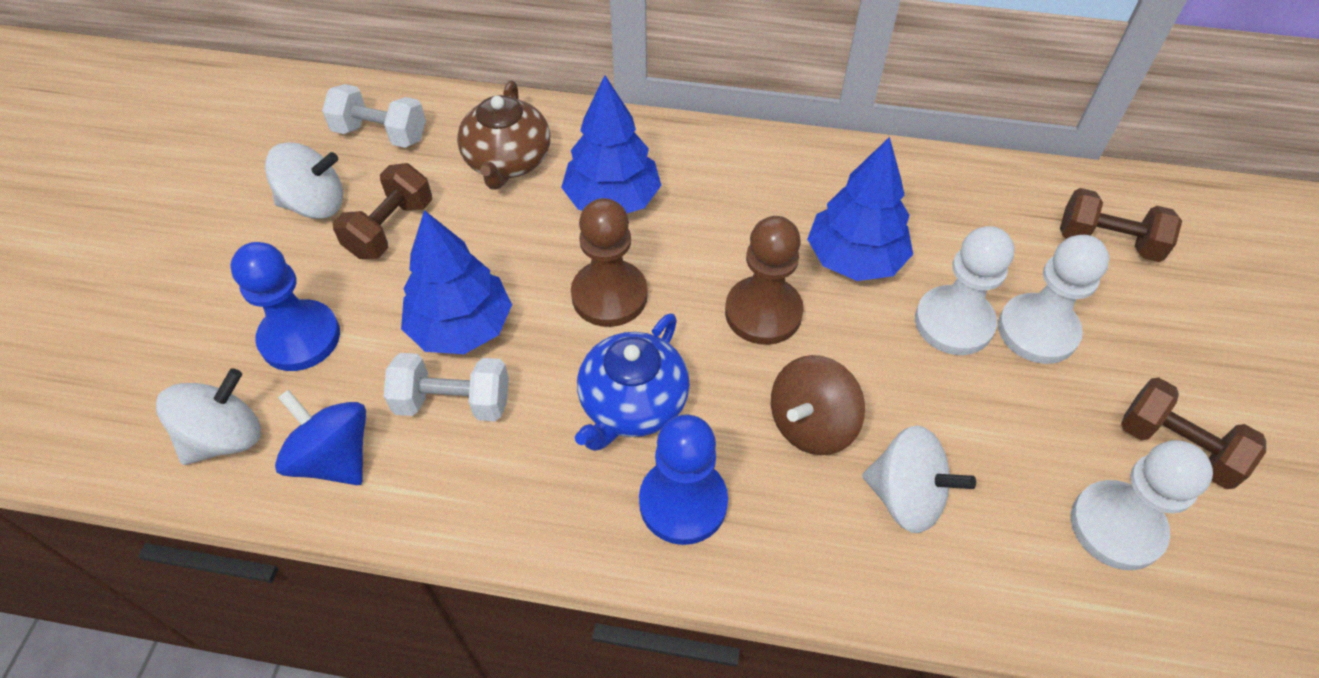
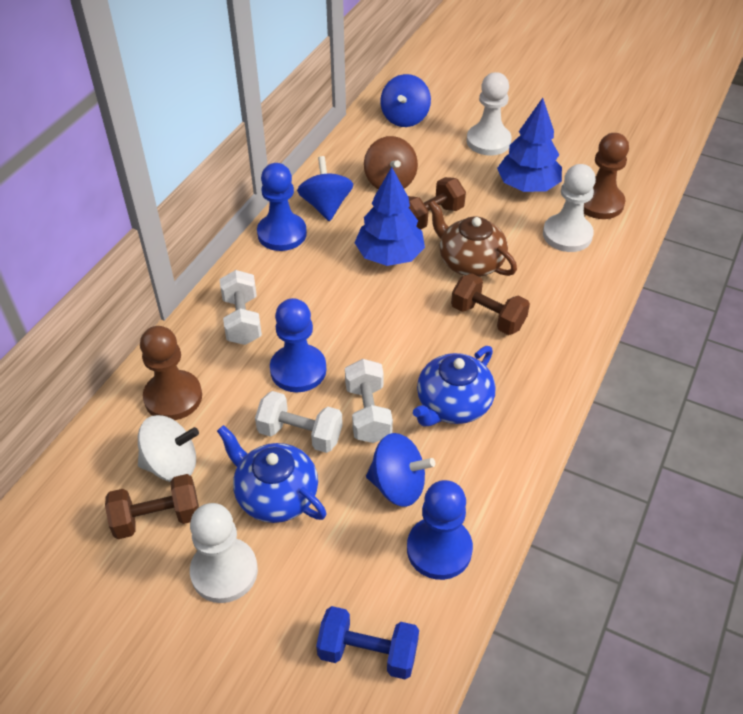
blue dumbbell: none = 0 -> [316,606,419,680] = 1
blue pawn: [231,242,340,371] [639,414,728,545] = 2 -> [257,163,307,251] [270,298,326,392] [407,480,473,580] = 3
blue spinning top: [275,389,366,485] = 1 -> [297,156,353,221] [366,433,435,507] [380,74,431,127] = 3
blue teapot: [575,313,690,451] = 1 -> [217,425,327,523] [413,346,496,427] = 2
blue tree: [401,210,512,354] [561,75,661,213] [807,137,913,281] = 3 -> [354,167,425,266] [497,98,562,192] = 2
white dumbbell: [322,84,426,148] [384,353,509,421] = 2 -> [220,270,262,345] [255,391,343,453] [345,359,393,443] = 3
white spinning top: [156,368,261,465] [265,142,343,219] [862,425,976,533] = 3 -> [138,415,199,482] = 1

